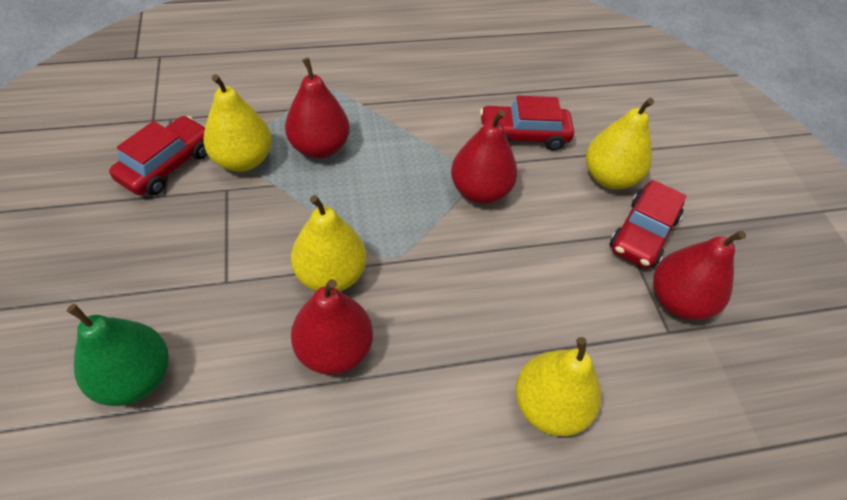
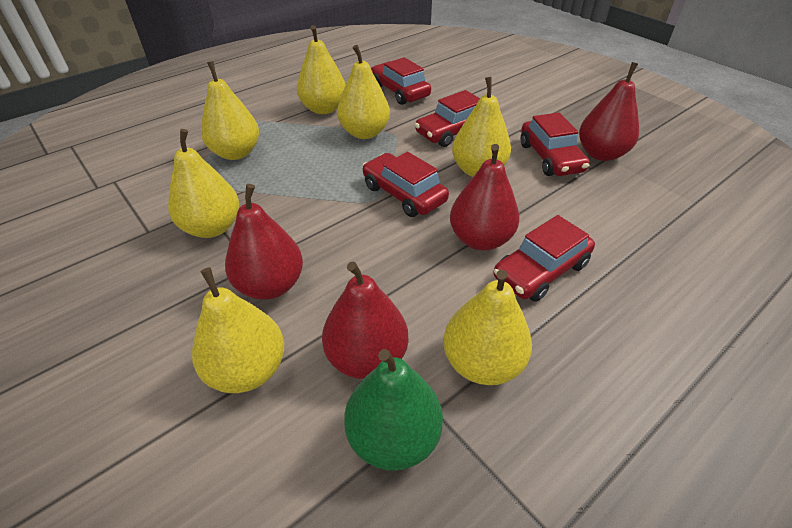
red car: [109,116,208,195] [480,96,574,150] [610,180,686,269] = 3 -> [362,152,449,217] [371,57,431,105] [415,90,480,147] [494,215,595,302] [520,112,590,176] = 5
yellow pear: [203,74,272,172] [291,195,367,291] [516,337,601,436] [586,98,654,189] = 4 -> [168,129,239,238] [192,268,284,393] [201,61,259,160] [297,25,346,114] [337,45,390,139] [443,270,532,385] [452,77,511,177] = 7

